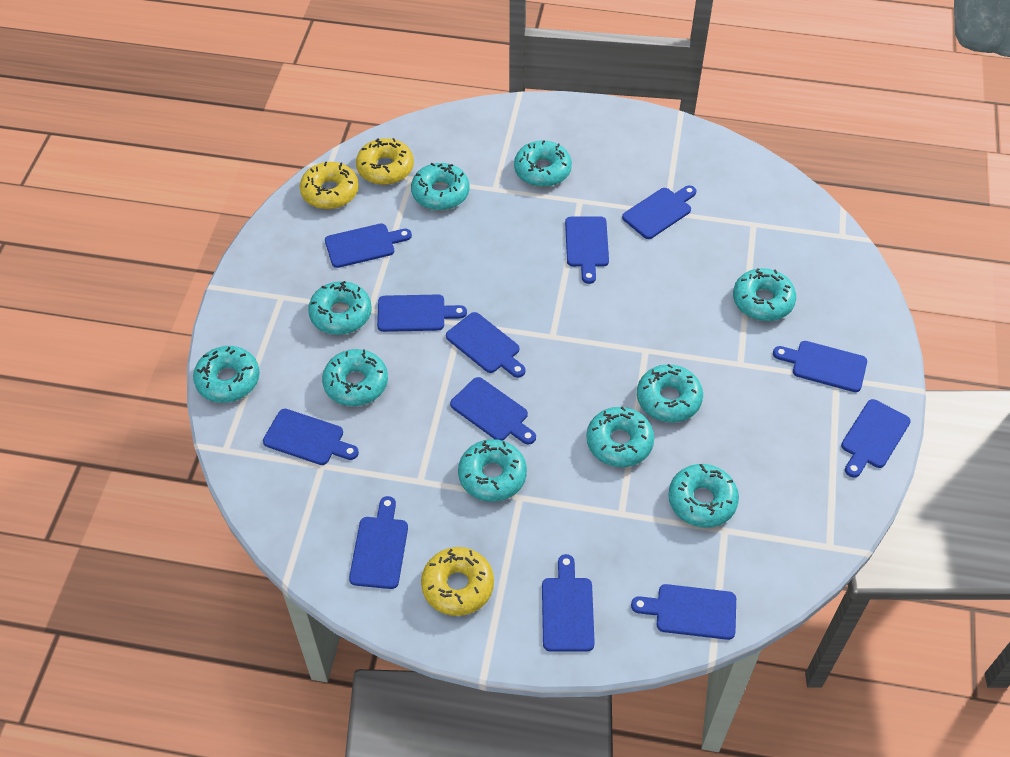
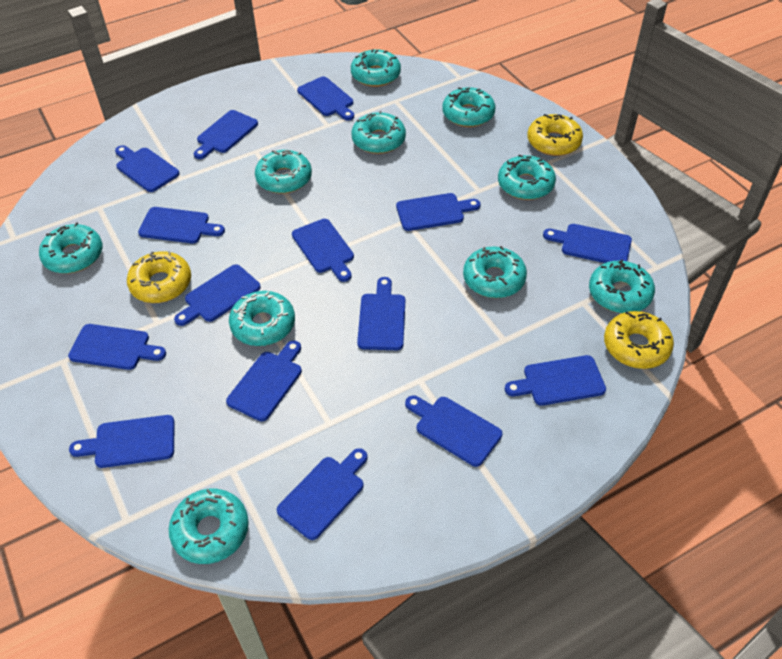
blue cutting board: [263,409,359,465] [325,223,412,268] [349,496,408,589] [377,295,467,332] [446,312,526,378] [450,377,536,445] [542,554,595,651] [565,216,609,284] [622,185,696,239] [631,584,736,640] [773,341,867,392] [841,399,911,478] = 12 -> [68,324,166,370] [69,415,175,468] [115,145,180,192] [138,207,225,244] [174,264,261,326] [194,110,258,159] [226,340,302,421] [277,448,368,540] [292,219,354,282] [297,76,354,121] [357,277,405,350] [396,193,481,231] [405,395,502,467] [505,355,606,406] [543,224,632,263] = 15

